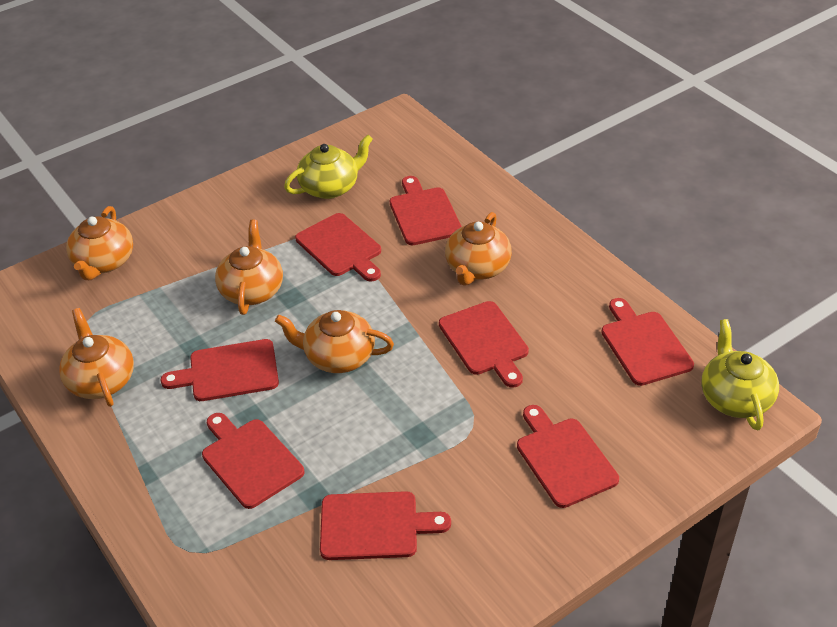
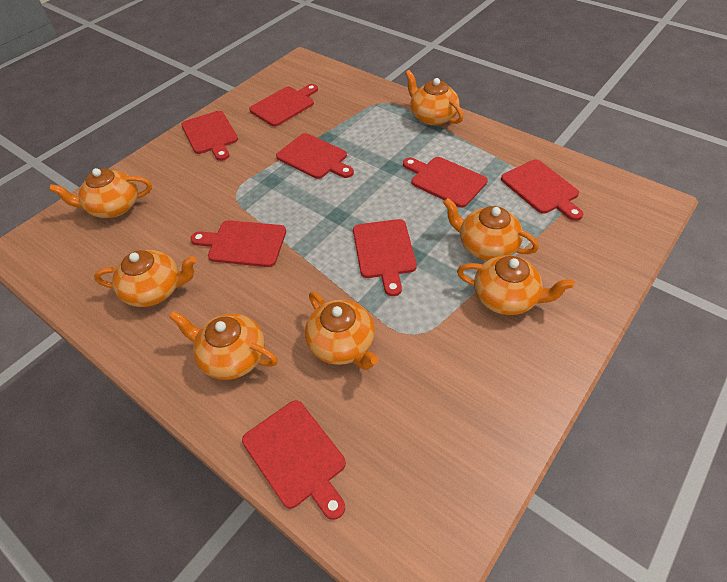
orange teapot: [59,308,134,407] [66,206,133,280] [215,220,283,315] [275,310,394,373] [445,212,512,286] = 5 -> [49,168,152,218] [94,250,197,307] [169,311,278,380] [305,292,378,370] [405,70,463,126] [443,198,539,261] [457,255,574,315] = 7
yellow teapot: [284,135,373,199] [701,319,779,430] = 2 -> none = 0

